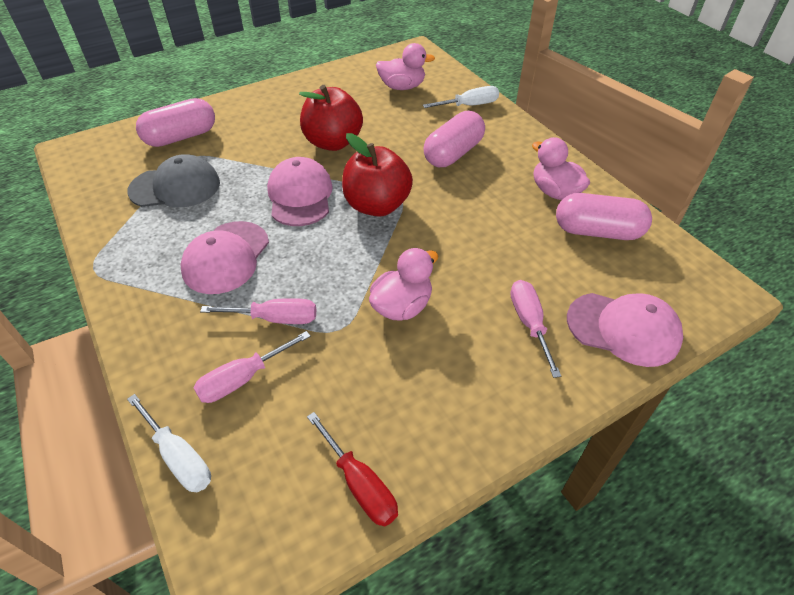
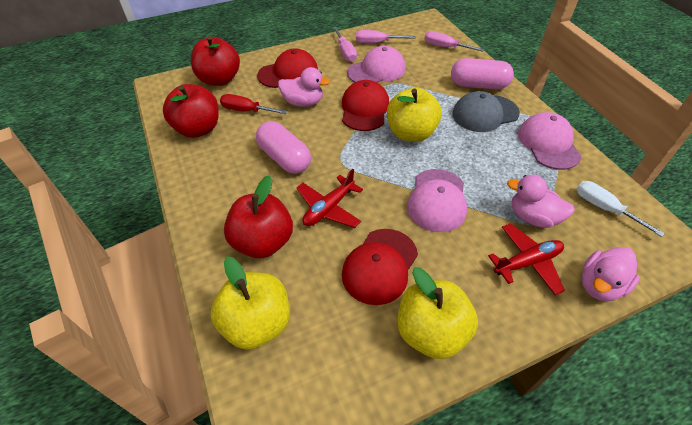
pink capsule: [136,98,215,147] [423,111,485,167] [556,193,652,240] = 3 -> [256,121,311,174] [451,58,514,89] = 2
red apple: [299,85,363,151] [342,133,413,217] = 2 -> [163,84,219,138] [191,36,240,86] [224,175,293,258] = 3
red cap: none = 0 -> [257,48,318,88] [342,80,389,131] [342,229,418,305] = 3
red plane: none = 0 -> [296,169,363,228] [488,223,565,295] = 2
white screwdriver: [127,394,211,492] [423,86,499,108] = 2 -> [576,181,665,237] = 1
yellow apple: none = 0 -> [210,256,290,350] [387,88,442,142] [398,267,478,359] = 3

